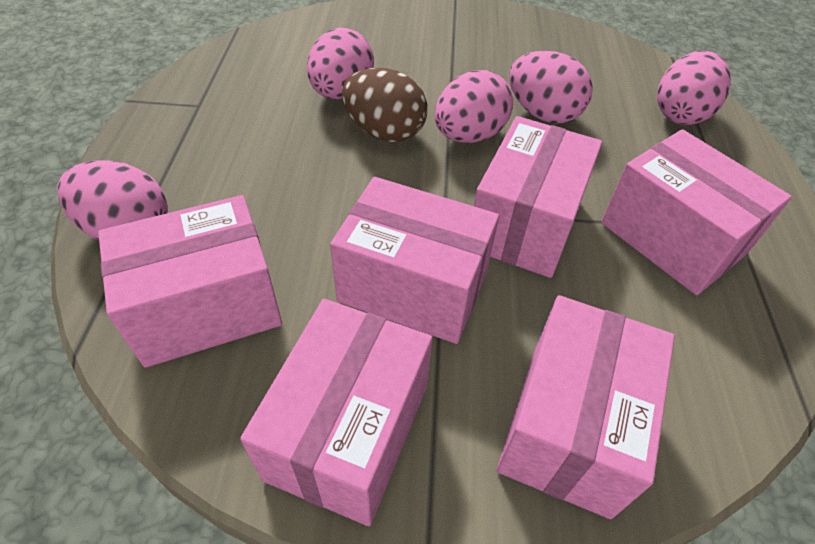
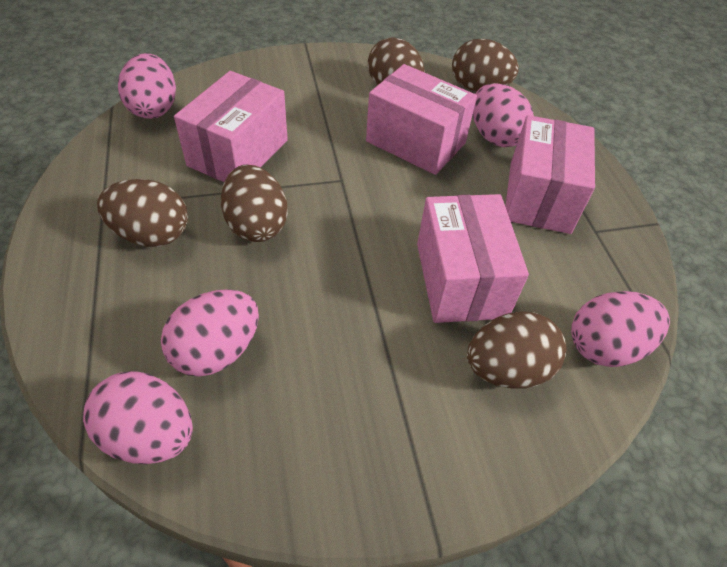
brown egg: [342,68,427,142] = 1 -> [97,179,188,247] [221,165,288,242] [368,37,425,85] [452,39,519,91] [467,311,566,389] = 5
pink box: [98,195,282,368] [240,299,433,526] [330,177,499,344] [474,116,602,278] [497,295,675,519] [601,129,792,295] = 6 -> [174,71,288,182] [366,64,477,175] [417,194,529,323] [505,115,595,234] = 4

